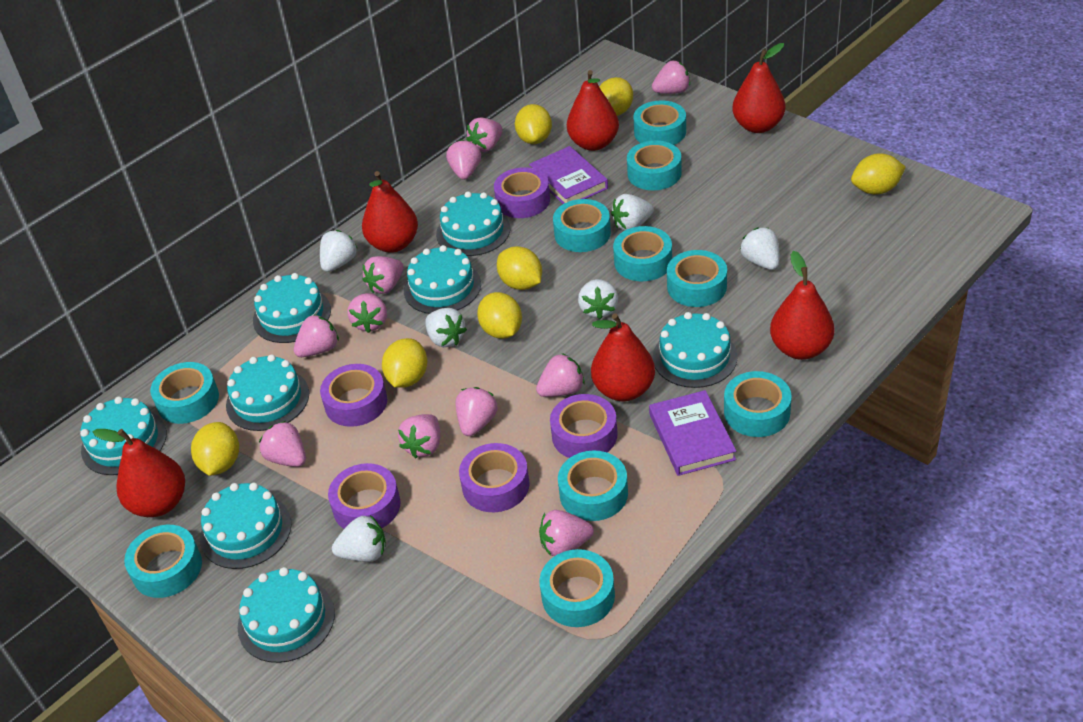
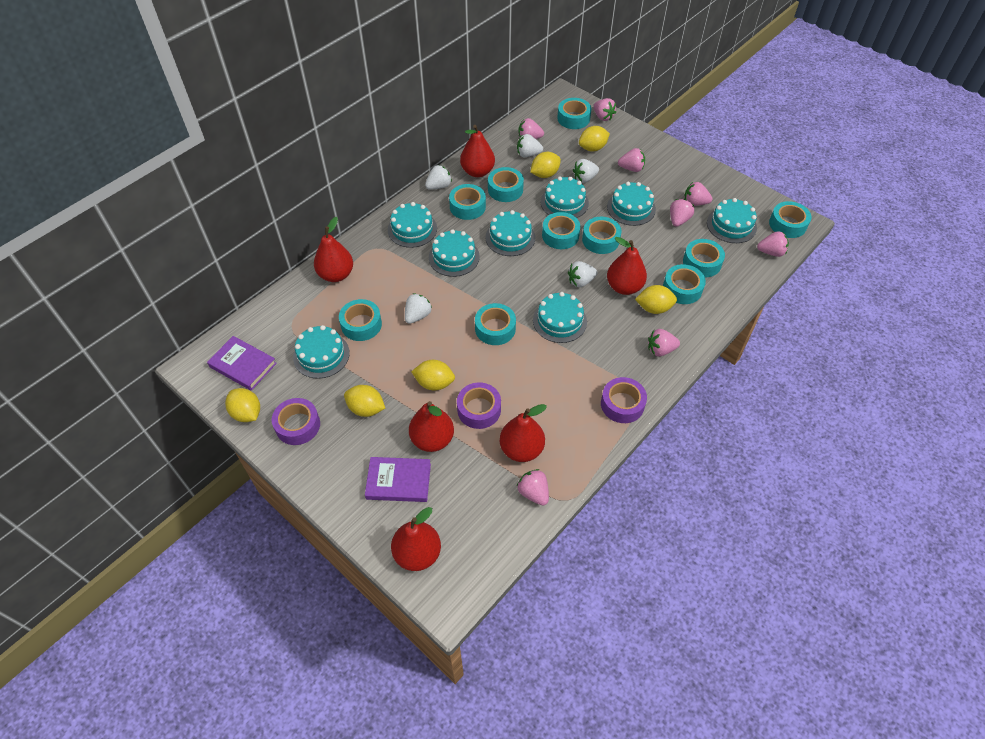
pink strawberry: [259,421,306,467] [294,314,339,357] [347,293,387,333] [363,256,404,294] [398,414,440,458] [446,139,481,180] [455,387,498,436] [466,118,503,152] [536,353,585,397] [539,510,594,556] [652,61,690,94] = 11 -> [517,469,549,505] [518,118,544,139] [593,98,616,121] [618,148,645,172] [648,329,680,357] [670,199,694,227] [684,182,713,206] [757,231,789,257] = 8
purple tape: [320,364,387,427] [328,463,401,529] [459,443,530,512] [494,167,550,218] [550,394,618,458] = 5 -> [272,398,320,445] [457,383,501,429] [601,377,647,423] = 3
white strawberry: [320,230,358,272] [332,515,386,562] [425,308,467,347] [578,279,618,319] [611,194,654,231] [740,228,779,270] = 6 -> [405,293,432,324] [425,165,452,190] [517,134,543,157] [568,261,597,287] [573,159,599,183] = 5
yellow lemon: [191,422,239,476] [382,338,427,388] [477,292,522,339] [497,246,542,290] [515,104,552,144] [599,77,633,116] [851,153,906,195] = 7 -> [225,388,260,422] [344,385,385,417] [411,360,455,391] [530,152,561,178] [579,126,610,152] [635,285,677,314] = 6

